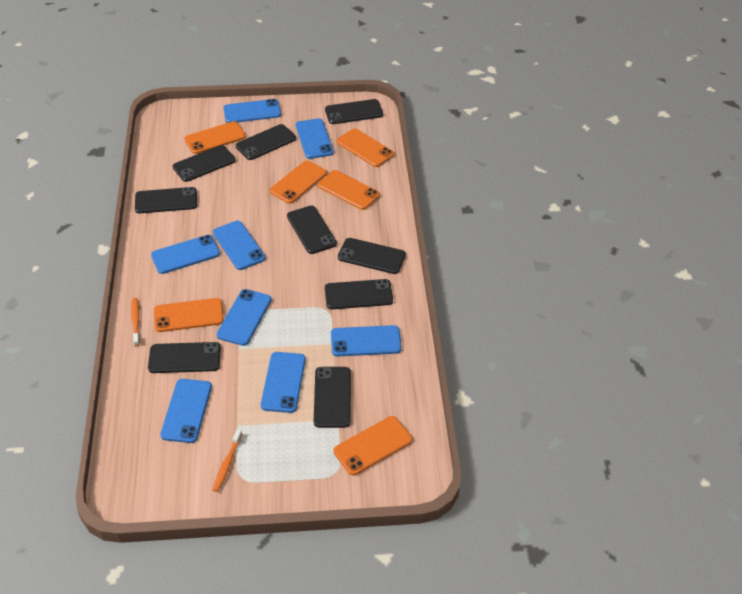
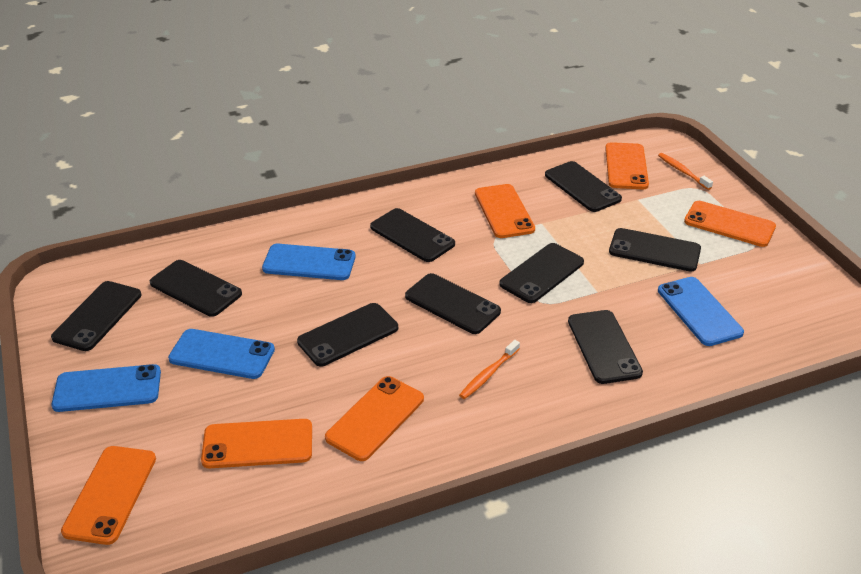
blue phone: [151,235,220,274] [160,379,212,443] [213,221,266,270] [216,289,272,346] [223,99,281,123] [261,352,306,413] [296,118,334,159] [331,325,402,357] = 8 -> [51,364,161,412] [168,329,275,379] [262,244,356,280] [658,277,744,346] = 4

